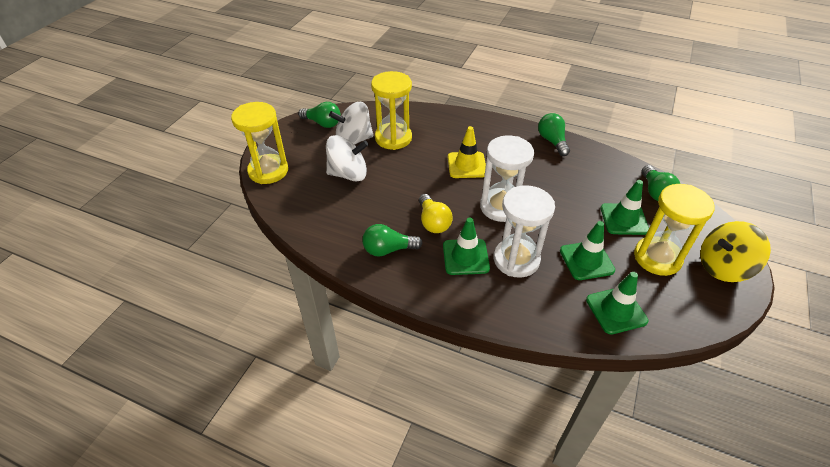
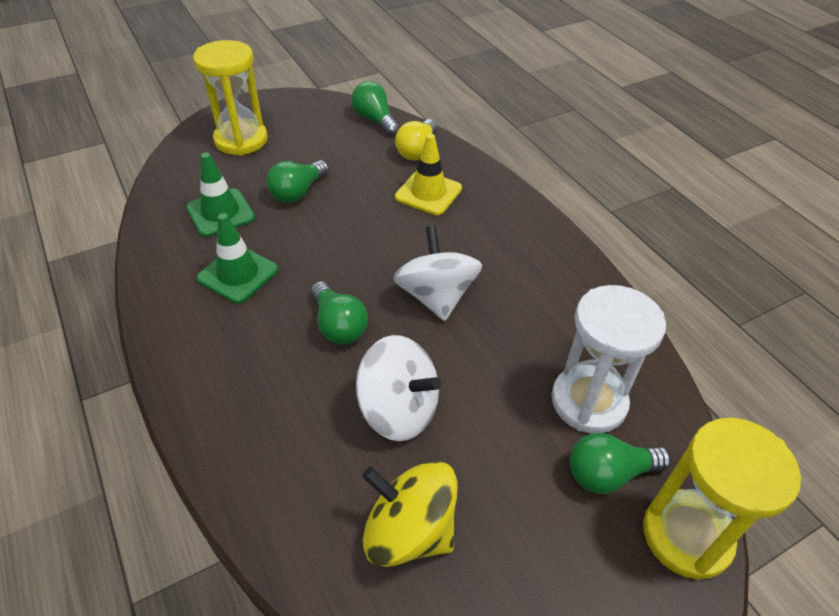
green traffic cone: [443,217,490,275] [560,221,615,280] [586,272,648,335] [601,180,649,235] = 4 -> [186,153,255,237] [197,213,278,304] = 2
white hourglass: [480,135,534,222] [494,185,555,278] = 2 -> [551,285,666,433] = 1
yellow hourglass: [231,102,288,184] [371,71,412,150] [634,184,715,276] = 3 -> [193,40,268,156] [643,418,801,580] = 2

